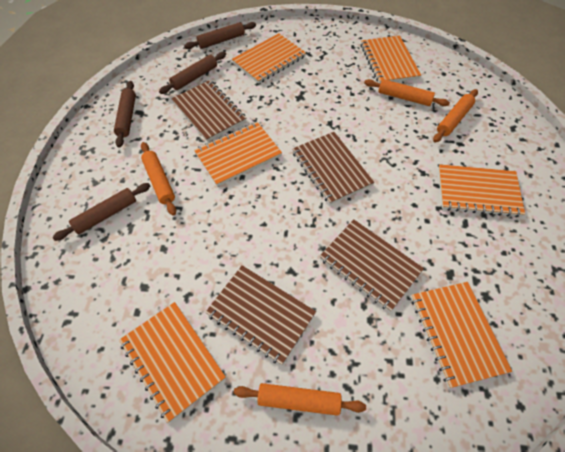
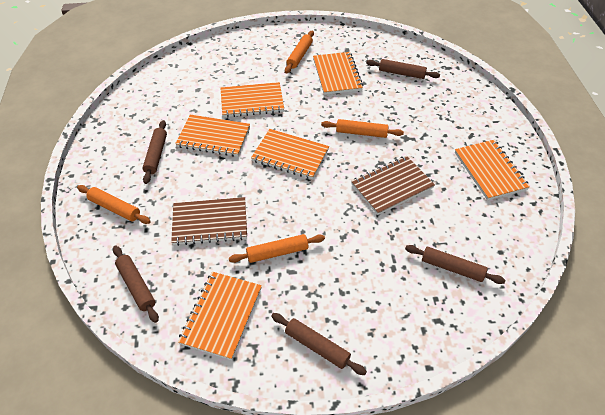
brown notebook: [171,80,246,142] [205,265,316,365] [292,132,374,205] [320,219,424,312] = 4 -> [171,197,247,246] [351,156,435,215] = 2
brown rolling pin: [53,183,150,241] [114,81,136,148] [159,52,226,94] [184,22,256,49] = 4 -> [113,246,159,323] [143,120,167,184] [271,313,367,375] [366,59,440,79] [405,245,505,284] = 5

